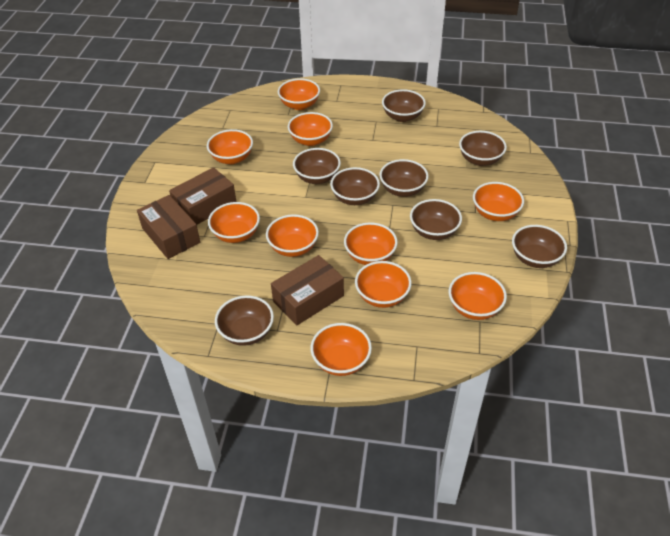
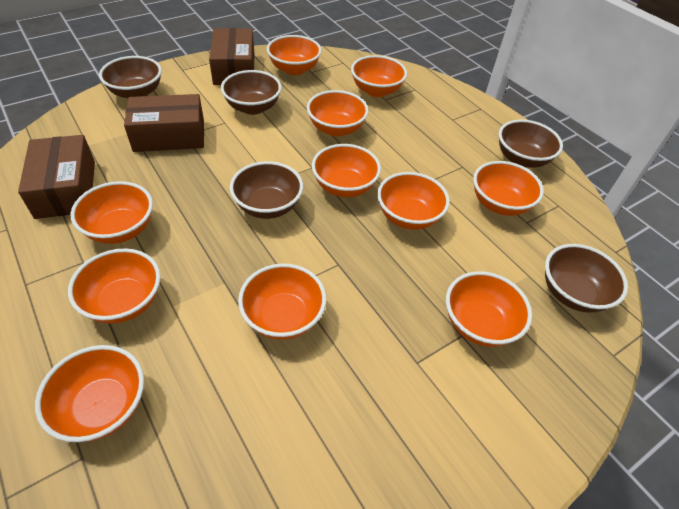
brown bowl: [215,295,274,346] [293,148,341,184] [330,167,380,205] [379,159,429,197] [382,89,426,122] [410,199,462,240] [459,131,507,166] [512,225,567,268] = 8 -> [99,56,162,98] [221,70,282,115] [230,161,303,219] [499,120,563,168] [545,244,628,313] = 5
orange bowl: [207,129,253,164] [208,202,260,243] [266,214,319,257] [278,78,320,110] [288,112,333,146] [310,323,372,376] [344,223,398,265] [355,261,412,308] [449,272,507,320] [473,182,524,221] = 10 -> [35,345,144,442] [68,249,161,323] [71,181,153,244] [238,264,326,340] [267,35,322,75] [307,90,368,136] [312,144,381,197] [351,55,407,97] [377,172,450,230] [446,271,532,347] [473,161,544,216] = 11

